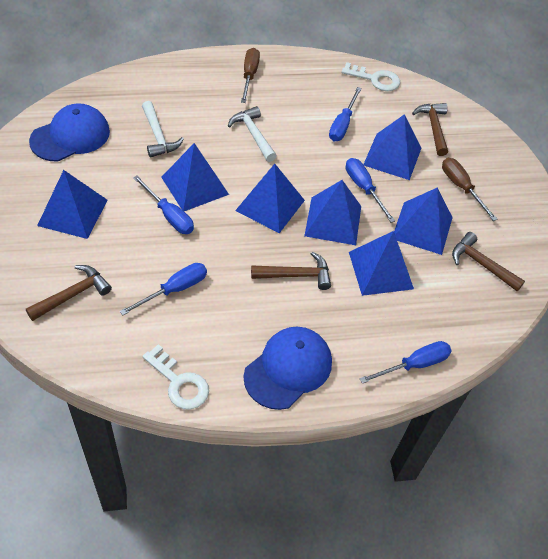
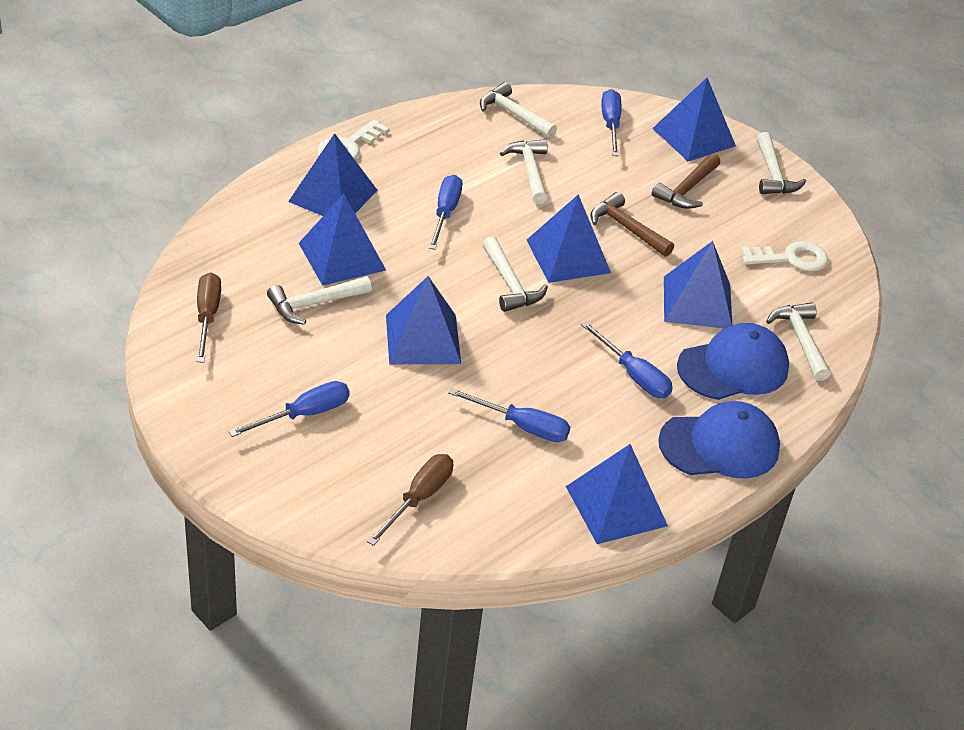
brown hammer: [26,265,112,321] [251,252,331,290] [412,103,448,156] [452,232,525,291] = 4 -> [590,192,674,257] [652,153,720,209] = 2
white hammer: [142,101,184,158] [228,106,277,162] = 2 -> [267,276,372,325] [480,82,557,138] [482,237,548,312] [500,139,548,204] [757,132,806,194] [766,302,831,381] = 6

